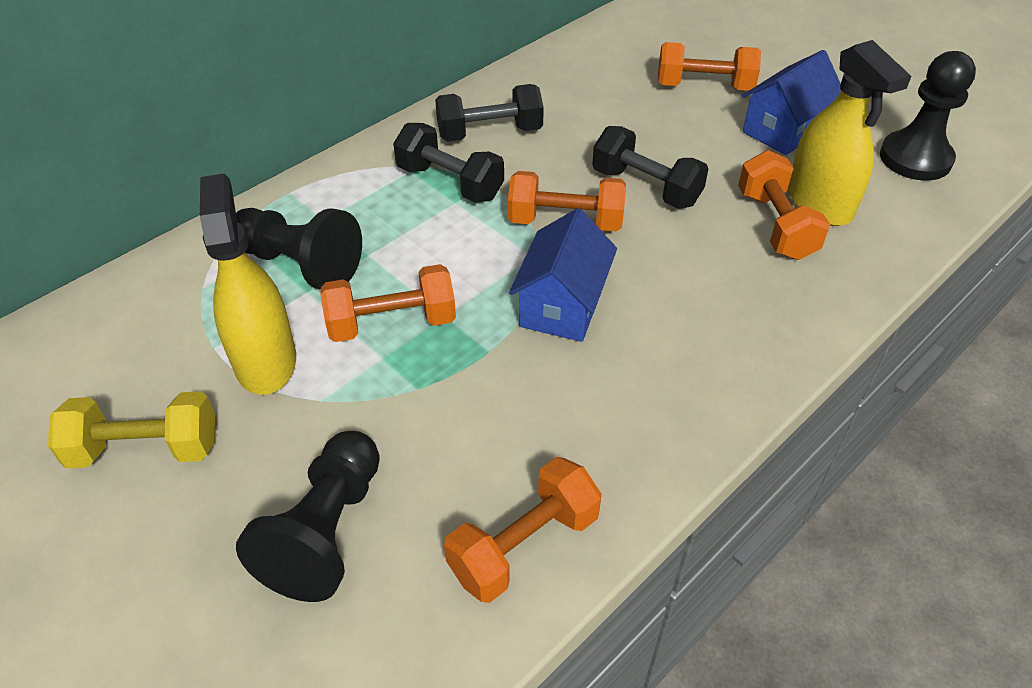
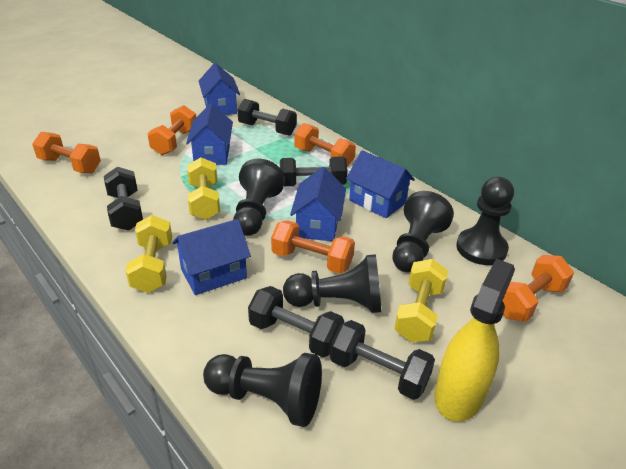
black dumbbell: [393,123,504,203] [435,84,544,142] [592,126,708,209] = 3 -> [104,167,143,231] [237,99,297,136] [248,286,344,357] [280,157,348,186] [330,320,435,400] = 5
black pawn: [236,208,362,290] [236,430,380,602] [880,51,976,181] = 3 -> [203,353,322,427] [233,158,285,236] [283,254,381,313] [392,191,454,272] [456,177,514,265] = 5
blue house: [509,208,617,342] [742,50,841,155] = 2 -> [172,219,251,295] [186,104,233,165] [199,63,240,115] [290,167,346,242] [346,150,415,218] = 5
yellow dumbbell: [48,391,215,468] = 1 -> [126,215,172,293] [187,157,220,220] [394,259,448,342] = 3
yellow spray bottle: [200,174,296,395] [788,40,911,226] = 2 -> [435,259,515,422] = 1

